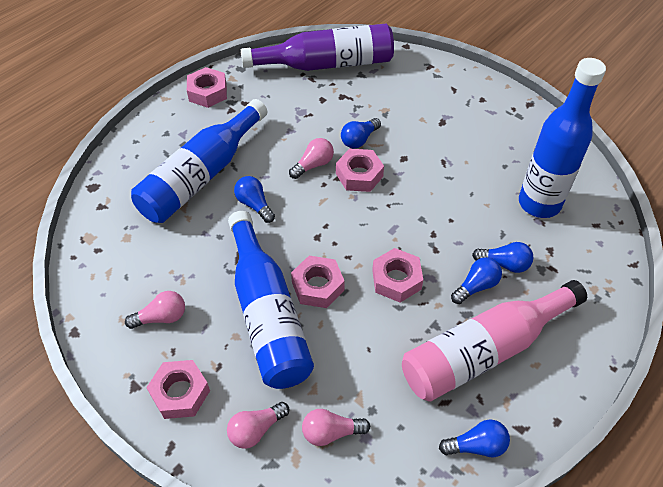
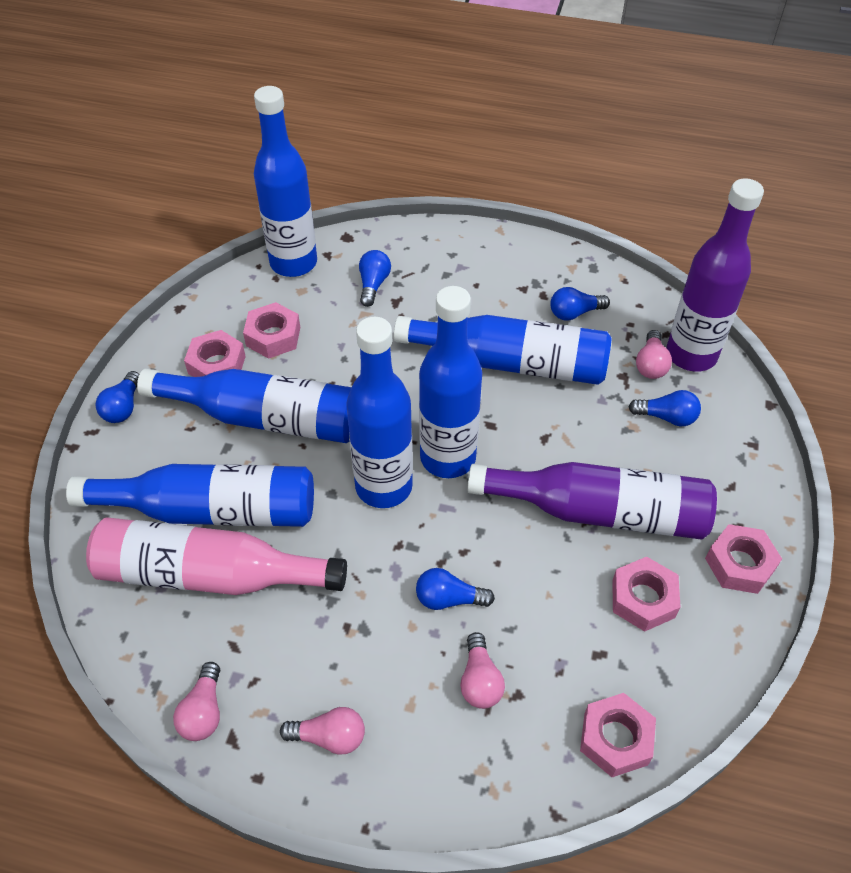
blue bottle: [131,99,267,223] [228,211,314,389] [519,58,606,218] = 3 -> [66,464,314,527] [137,369,351,443] [254,86,317,277] [346,317,413,508] [394,315,612,385] [419,286,482,478] = 6
purple bottle: [241,24,394,71] = 1 -> [467,462,717,540] [667,178,764,372] = 2

